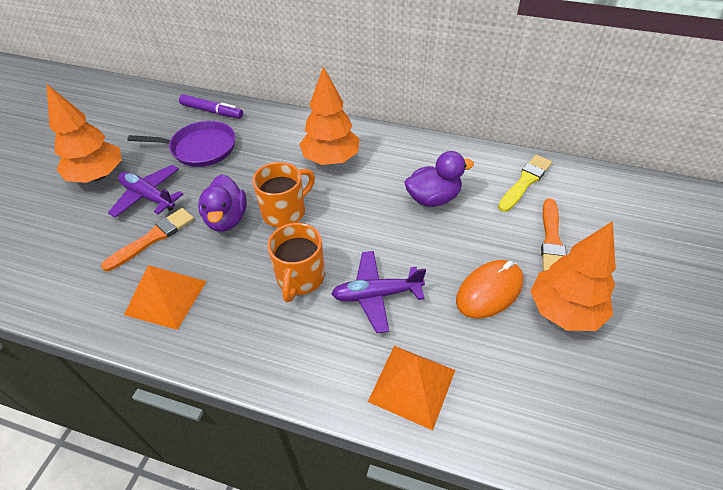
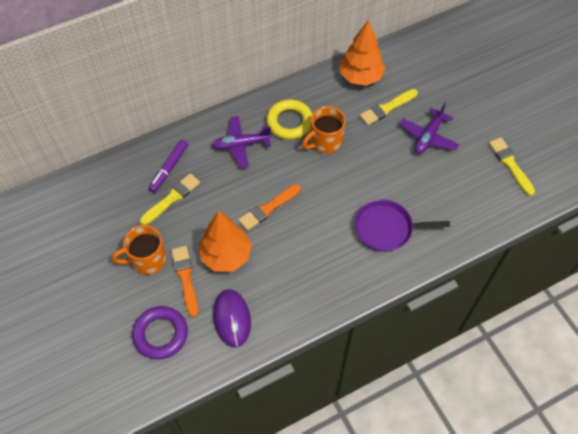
orange mouse: [456,260,523,319] = 1 -> none = 0
orange pyramid: [124,265,207,330] [368,346,455,430] = 2 -> none = 0
orange tree: [47,84,122,183] [299,66,359,165] [530,221,616,331] = 3 -> [199,211,252,272] [340,20,385,86] = 2
purple duck: [198,174,247,232] [405,151,474,207] = 2 -> none = 0
purple mouse: none = 0 -> [213,290,251,347] = 1
purple ring: none = 0 -> [132,306,188,360] = 1
yellow brush: [498,155,552,212] = 1 -> [140,173,200,225] [360,89,418,126] [489,137,535,196] = 3
yellow ring: none = 0 -> [266,99,312,140] = 1

